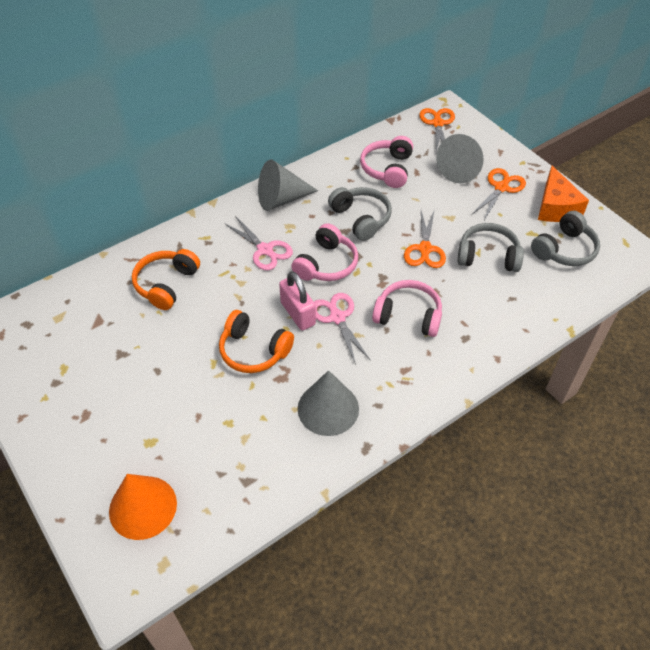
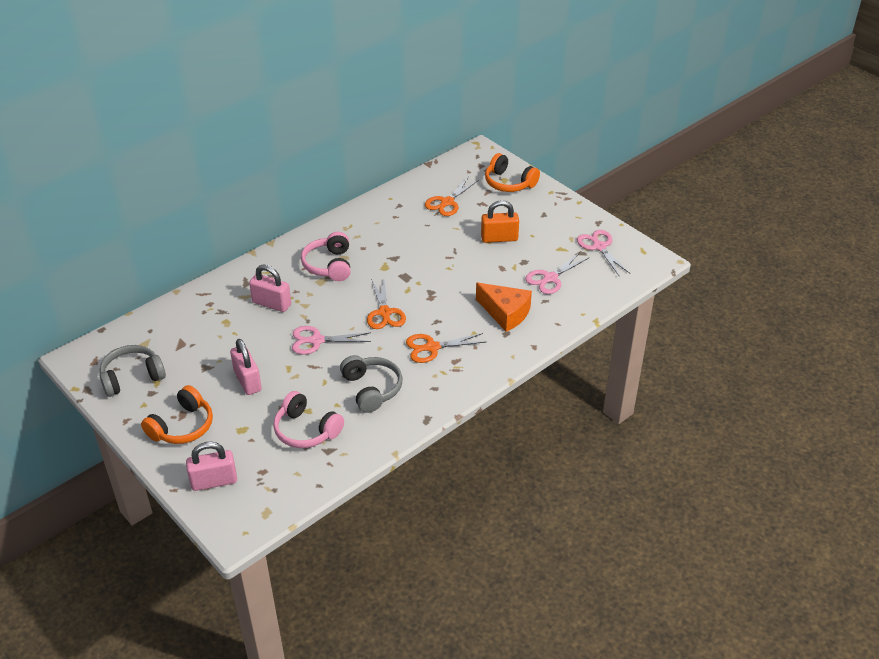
grey cone: [258,160,318,211] [298,370,359,436] [436,134,484,183] = 3 -> none = 0
grey headphones: [328,187,392,241] [457,223,524,272] [531,211,600,266] = 3 -> [100,345,166,397] [340,355,402,413] = 2
orange cone: [109,474,177,540] = 1 -> none = 0
orange padlock: none = 0 -> [481,200,519,243] = 1
pink headphones: [291,223,358,281] [360,136,413,188] [372,280,442,337] = 3 -> [273,391,344,448] [301,232,351,281] = 2
pink padlock: [279,271,316,330] = 1 -> [186,442,237,491] [230,339,262,395] [249,265,291,312] = 3
pink scissors: [224,216,293,270] [314,293,371,365] = 2 -> [292,326,371,354] [525,252,589,294] [577,230,631,276] = 3

